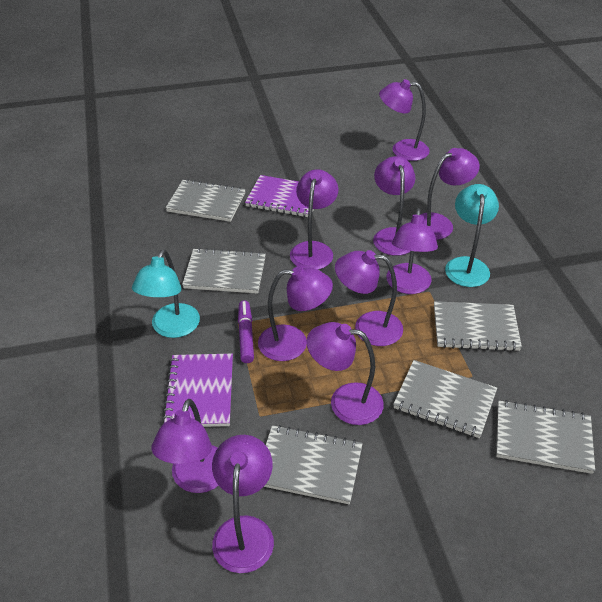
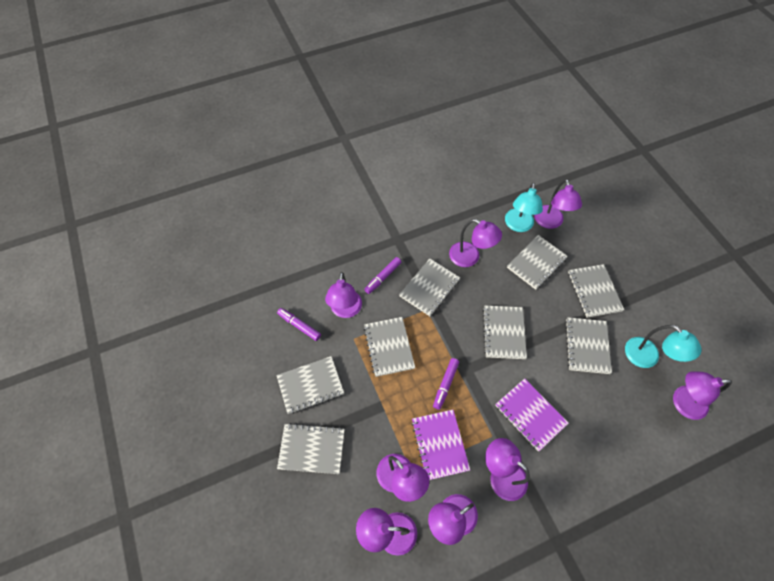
grey notebook: [166,179,246,222] [182,248,266,293] [264,425,363,504] [393,360,497,438] [434,301,522,352] [496,400,595,474] = 6 -> [276,356,344,414] [277,423,345,474] [363,317,415,377] [399,259,460,316] [482,305,527,359] [507,235,568,290] [565,317,612,374] [568,264,624,318] = 8
purple lamp: [151,399,219,493] [212,435,274,573] [258,266,333,361] [290,169,338,270] [306,322,384,425] [335,250,403,346] [373,156,415,256] [379,79,429,161] [386,208,438,294] [420,148,480,240] = 10 -> [325,272,362,318] [356,508,417,556] [377,454,429,502] [428,494,478,545] [449,219,502,267] [485,438,530,501] [534,179,582,229] [673,371,732,420] = 8
purple marker: [238,301,254,363] = 1 -> [277,308,321,341] [364,257,401,294] [433,358,459,410] = 3

